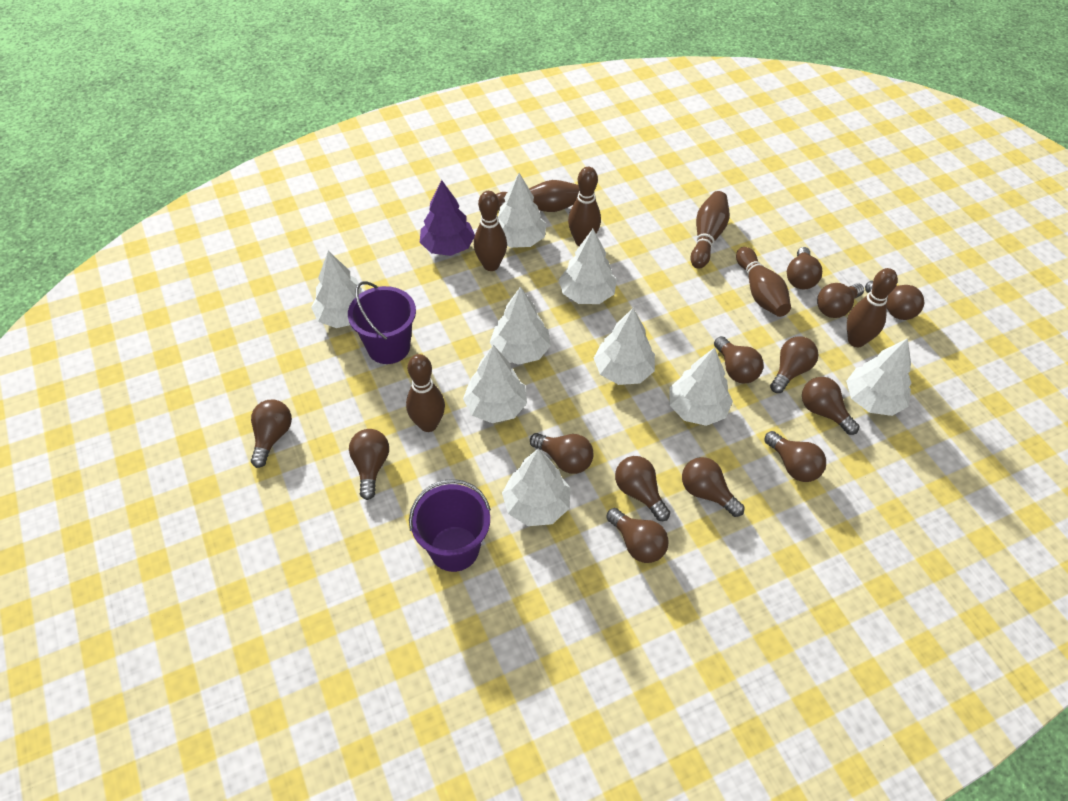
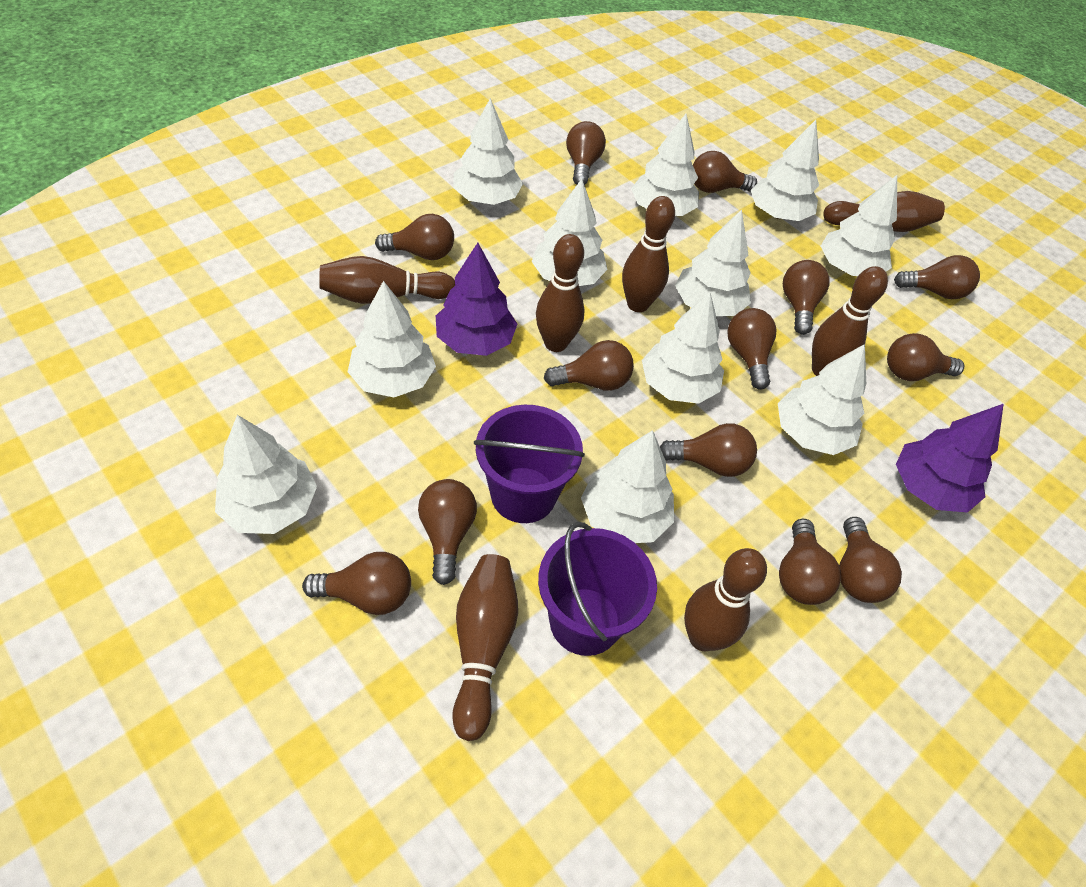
purple tree: [420,180,475,256] = 1 -> [436,243,517,356] [896,404,1004,513] = 2
white tree: [311,251,365,328] [463,345,527,423] [489,287,551,365] [498,173,547,248] [502,449,571,526] [559,229,617,304] [594,308,655,385] [669,347,733,426] [846,338,912,416] = 9 -> [215,415,317,534] [348,281,436,397] [453,98,523,205] [532,179,608,286] [581,430,674,543] [631,114,699,216] [642,293,724,404] [675,210,751,316] [751,120,819,221] [778,344,866,455] [821,175,897,276] = 11

